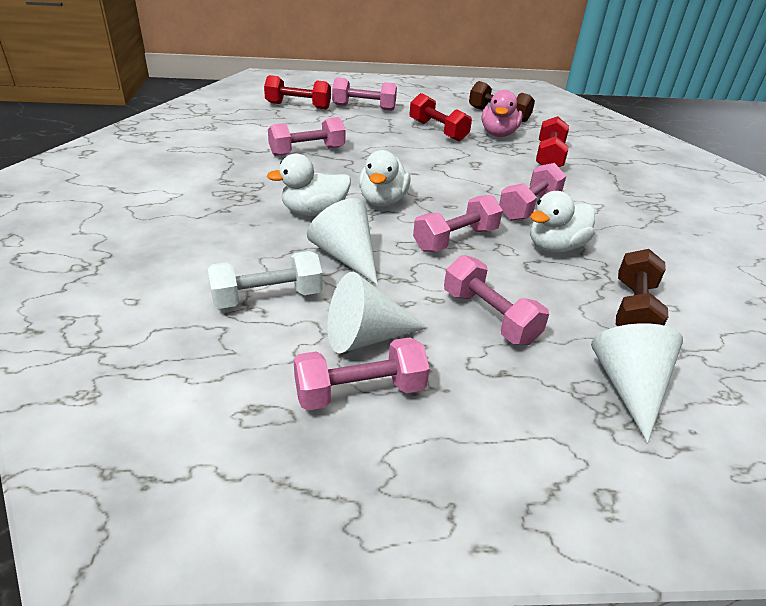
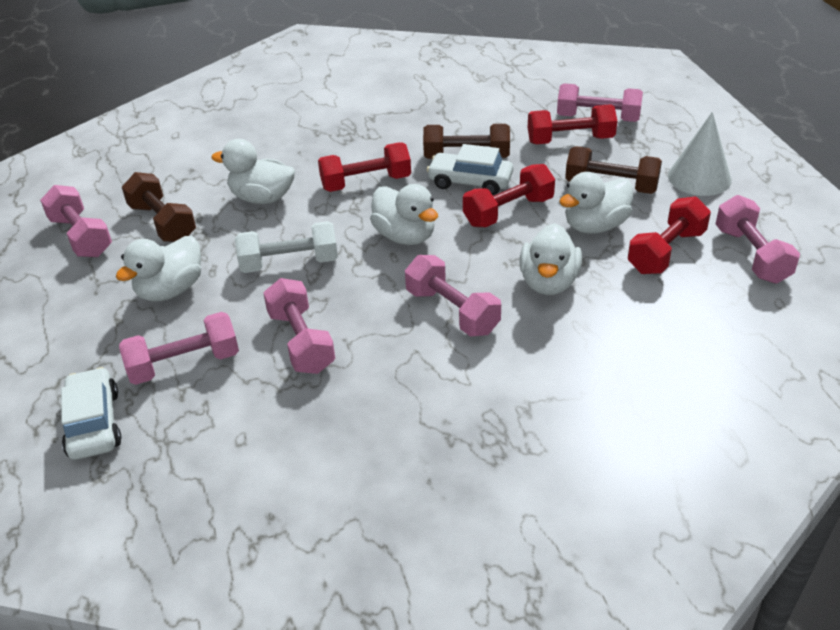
brown dumbbell: [469,81,535,122] [616,249,668,326] = 2 -> [122,172,196,242] [423,124,510,159] [565,146,662,194] = 3
pink duck: [482,90,522,137] = 1 -> none = 0
red dumbbell: [264,75,331,109] [409,93,472,141] [536,116,569,167] = 3 -> [318,143,411,192] [463,164,555,227] [528,104,617,144] [628,196,711,274] = 4
white car: none = 0 -> [61,367,122,460] [426,144,513,195] = 2
white cone: [307,198,378,285] [327,272,428,353] [591,323,683,443] = 3 -> [668,112,732,196] = 1
white duck: [267,154,351,216] [359,150,411,207] [530,191,595,253] = 3 -> [116,236,201,301] [211,139,295,204] [370,184,438,245] [519,223,582,295] [559,172,633,234] = 5

